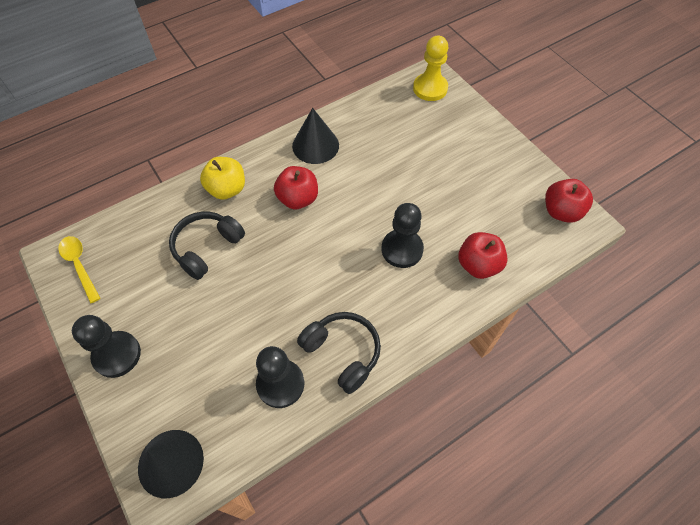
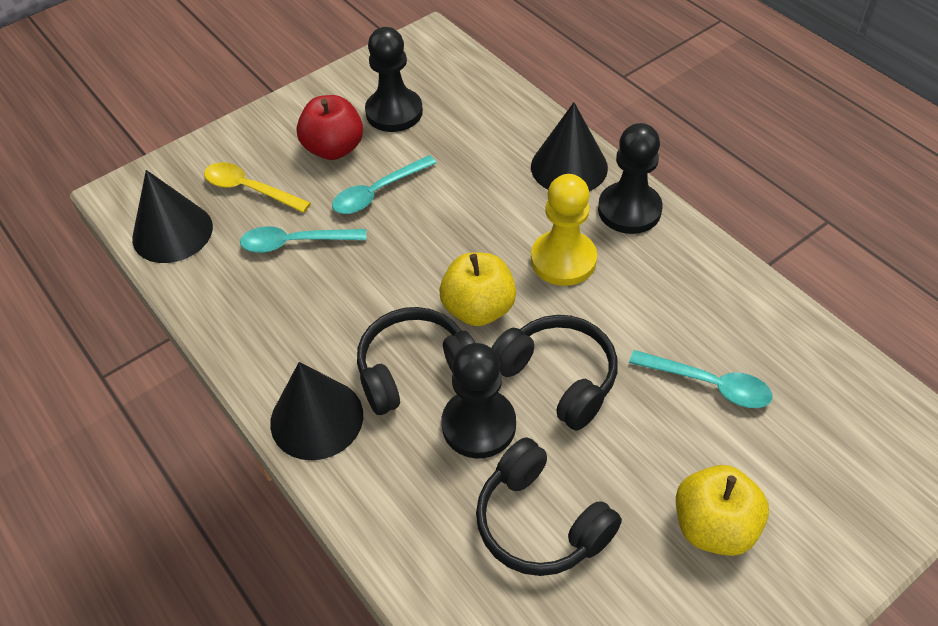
black cone: [138,430,204,498] [292,108,339,164] = 2 -> [132,170,213,263] [270,362,363,460] [531,102,608,191] = 3
black headphones: [169,212,245,280] [297,312,381,394] = 2 -> [357,307,475,415] [476,438,622,576] [491,315,618,430] = 3
red apple: [274,166,318,209] [458,232,508,279] [545,179,593,223] = 3 -> [297,95,363,160] = 1
turquoise spoon: none = 0 -> [240,226,366,253] [332,155,437,214] [629,350,772,408] = 3
yellow apple: [200,157,245,200] = 1 -> [439,253,516,326] [676,465,769,556] = 2

